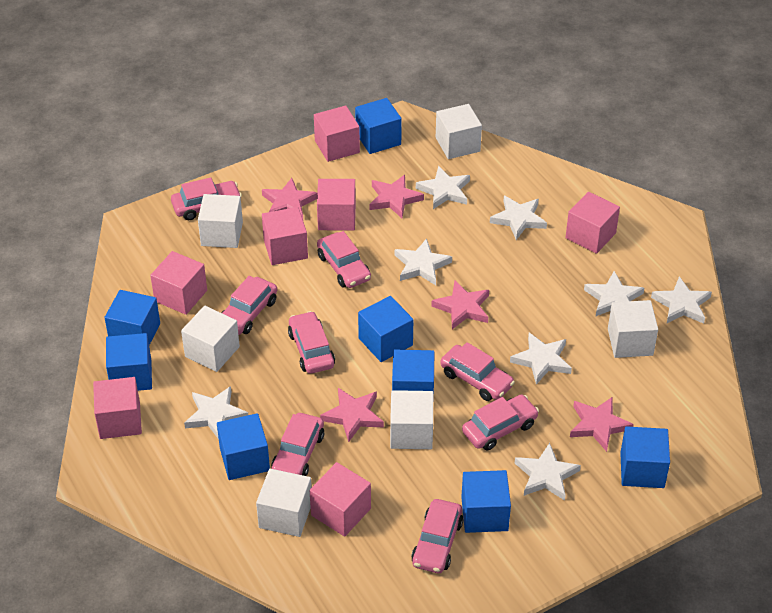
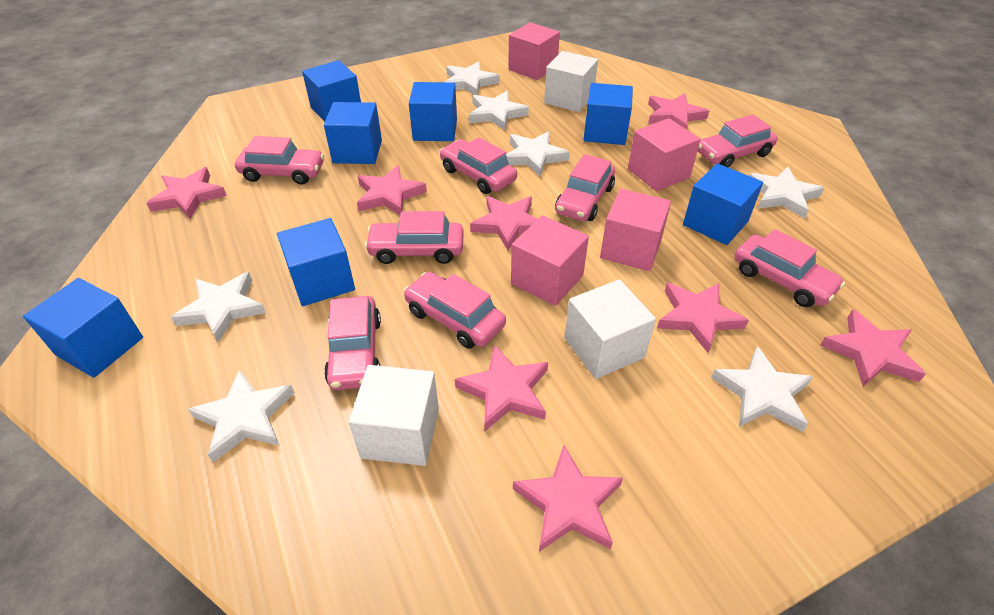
blue cube: [104,290,160,345] [106,333,152,391] [217,413,270,480] [355,98,402,154] [358,296,413,362] [392,350,434,398] [461,470,511,533] [620,426,670,488] = 8 -> [23,278,143,378] [277,218,355,306] [302,60,361,122] [324,102,382,164] [409,82,457,141] [584,83,633,145] [683,163,763,245] = 7
pink cube: [93,377,142,439] [150,251,207,315] [262,207,308,265] [310,462,371,537] [314,105,360,162] [317,179,356,231] [565,192,620,254] = 7 -> [508,22,560,80] [511,215,589,306] [600,189,671,271] [628,118,701,191] = 4
pink star: [262,178,317,219] [320,388,384,442] [370,175,424,218] [431,281,489,329] [570,397,634,452] = 5 -> [146,167,227,219] [357,165,427,215] [455,344,548,431] [470,196,538,250] [513,445,623,552] [648,93,709,129] [657,283,749,353] [820,309,926,387] = 8
white cube: [181,306,240,372] [198,194,243,248] [256,469,312,537] [390,390,433,449] [436,104,482,159] [608,300,658,358] = 6 -> [349,365,439,466] [544,51,598,112] [564,279,656,379] = 3
white star: [184,386,248,439] [395,239,452,285] [416,166,470,209] [490,196,547,240] [510,333,572,385] [515,443,581,501] [584,271,644,316] [651,276,712,324] = 8 -> [171,272,266,343] [188,369,295,462] [445,61,499,95] [469,91,529,131] [506,131,570,177] [711,346,813,432] [749,167,824,218] = 7

